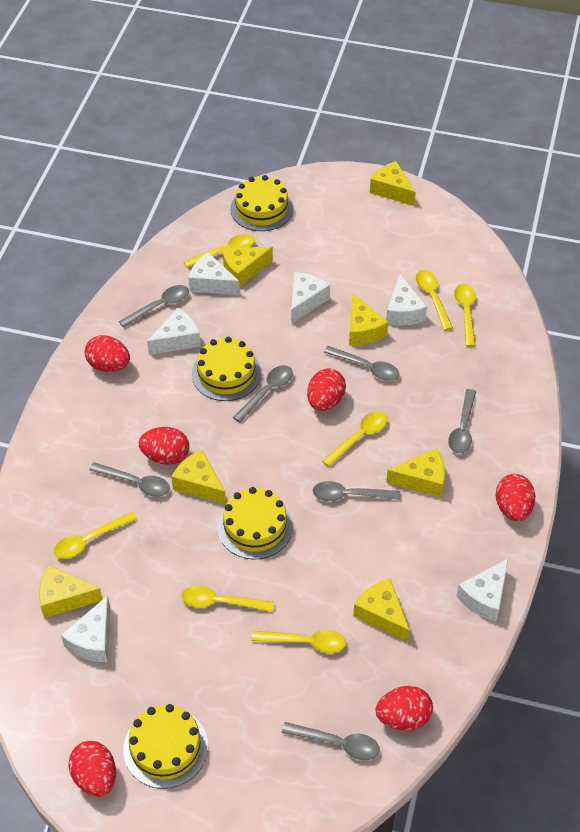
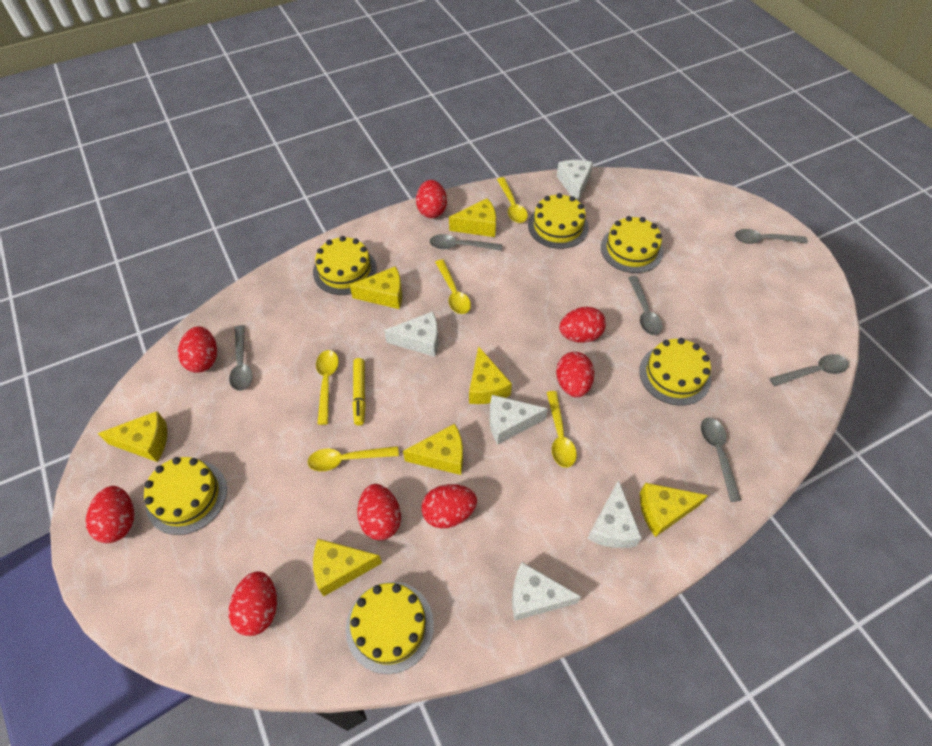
grey spoon: [89,462,170,497] [119,285,189,328] [233,365,293,423] [282,722,380,760] [313,481,400,501] [324,346,400,381] [448,389,476,453] = 7 -> [229,325,253,391] [430,234,502,251] [628,276,662,335] [701,418,741,502] [735,229,808,244] [770,354,849,386] = 6
red egg: [68,741,116,797] [85,335,130,372] [139,427,189,465] [307,368,346,411] [376,686,433,731] [496,474,535,521] = 6 -> [85,486,134,543] [178,327,217,373] [228,571,277,636] [358,484,401,540] [416,180,447,218] [421,484,477,528] [556,352,594,397] [559,307,606,343] = 8
white cheese: [61,596,110,662] [147,308,201,355] [189,252,240,295] [291,272,330,324] [386,274,427,325] [456,559,508,621] = 6 -> [384,311,438,357] [489,395,548,445] [512,562,581,621] [557,160,593,201] [587,480,642,548] = 5
yellow cake: [123,704,208,789] [192,337,261,401] [217,487,293,559] [230,175,293,231] = 4 -> [144,457,227,535] [313,236,377,295] [346,582,434,674] [528,193,589,249] [601,216,663,273] [639,338,711,406] = 6
yellow marker: none = 0 -> [353,358,366,426] = 1
yellow spoon: [54,512,137,559] [181,585,274,612] [184,234,255,268] [251,630,346,653] [322,411,388,467] [416,270,453,330] [454,284,476,347] = 7 -> [307,446,399,471] [316,350,339,425] [435,259,471,314] [497,177,528,223] [547,391,577,468] = 5

